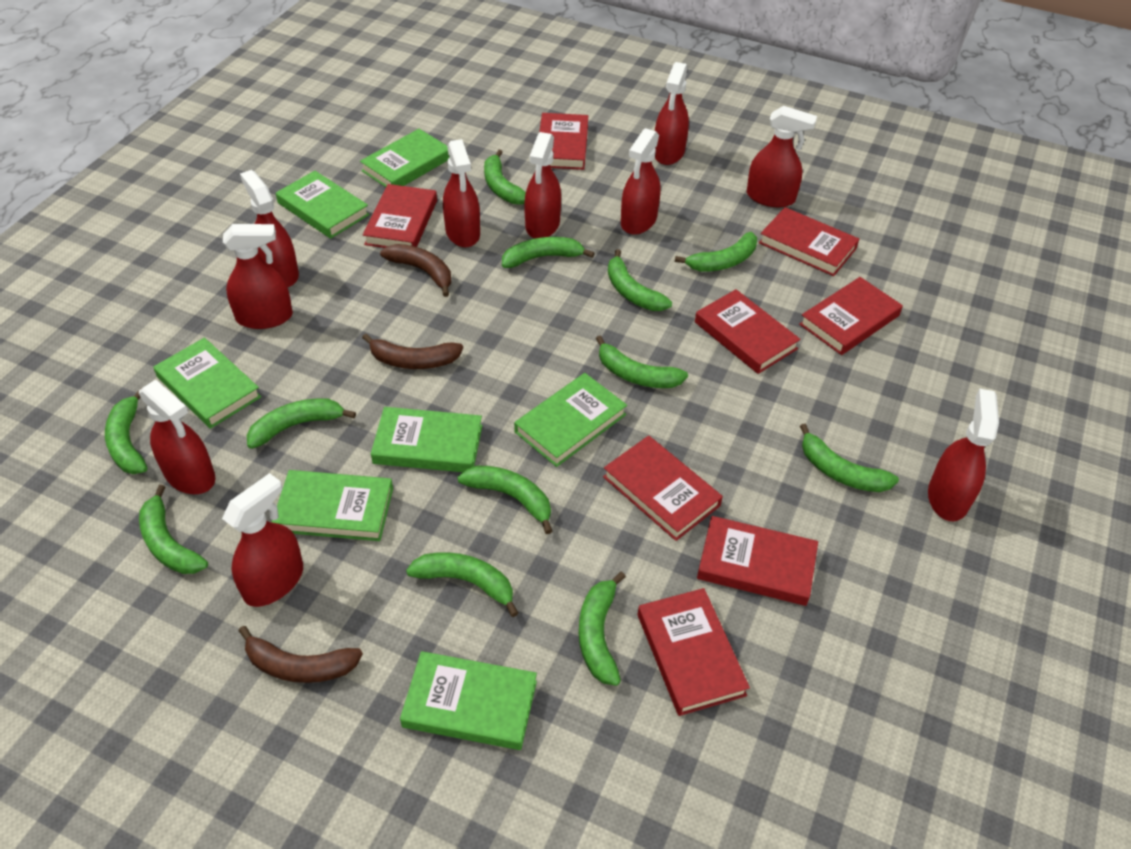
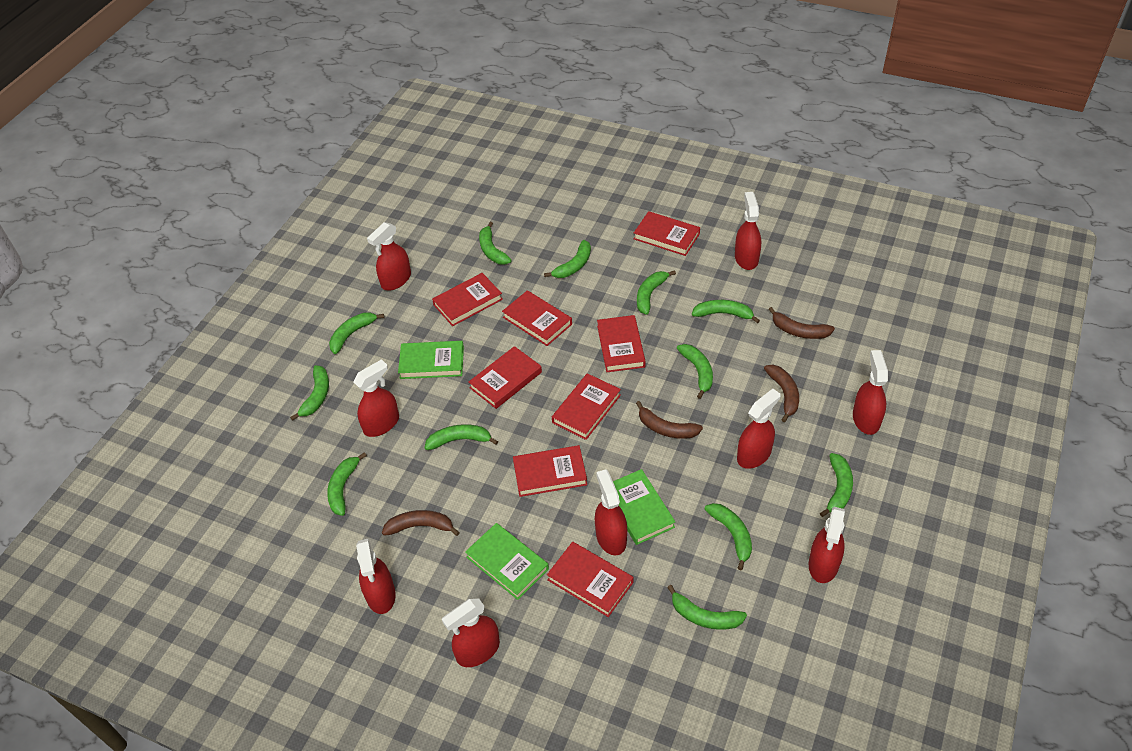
brown banana: [239,626,363,683] [362,334,463,369] [380,244,451,297] = 3 -> [382,510,460,536] [636,401,703,439] [764,365,799,422] [769,307,835,339] = 4
green book: [153,338,262,429] [271,470,393,541] [276,171,370,239] [360,129,449,187] [371,407,482,472] [400,651,537,750] [514,373,627,467] = 7 -> [398,341,464,379] [465,523,549,600] [613,469,675,545] = 3
red spray bottle: [139,380,216,494] [222,473,303,607] [223,224,293,329] [240,170,299,287] [443,139,480,247] [524,132,561,238] [621,128,660,235] [655,62,689,165] [747,106,817,207] [928,388,999,521] = 10 -> [354,359,399,437] [356,538,396,614] [367,222,411,291] [442,598,500,667] [595,469,627,556] [735,192,761,270] [737,389,780,469] [809,507,845,583] [853,350,888,435] = 9

